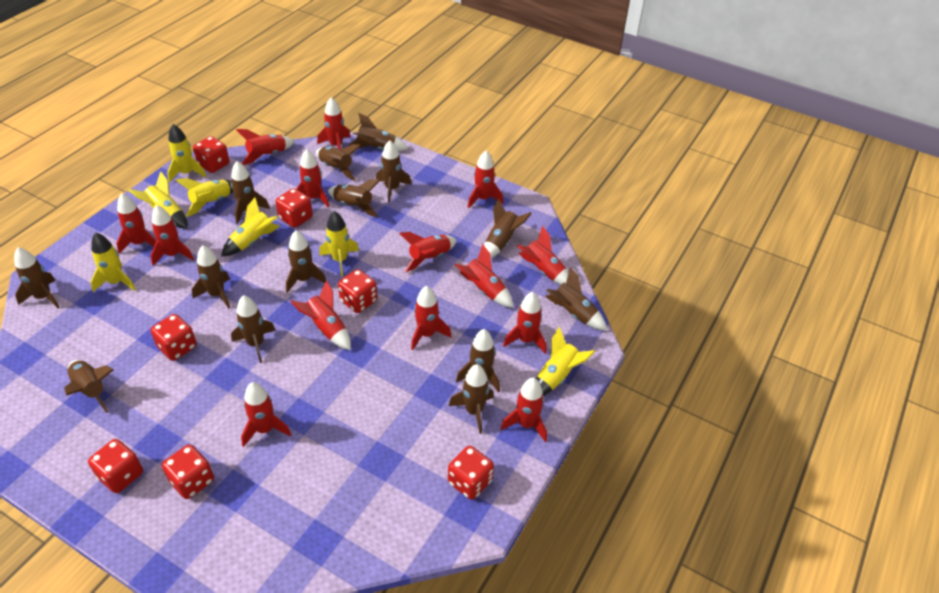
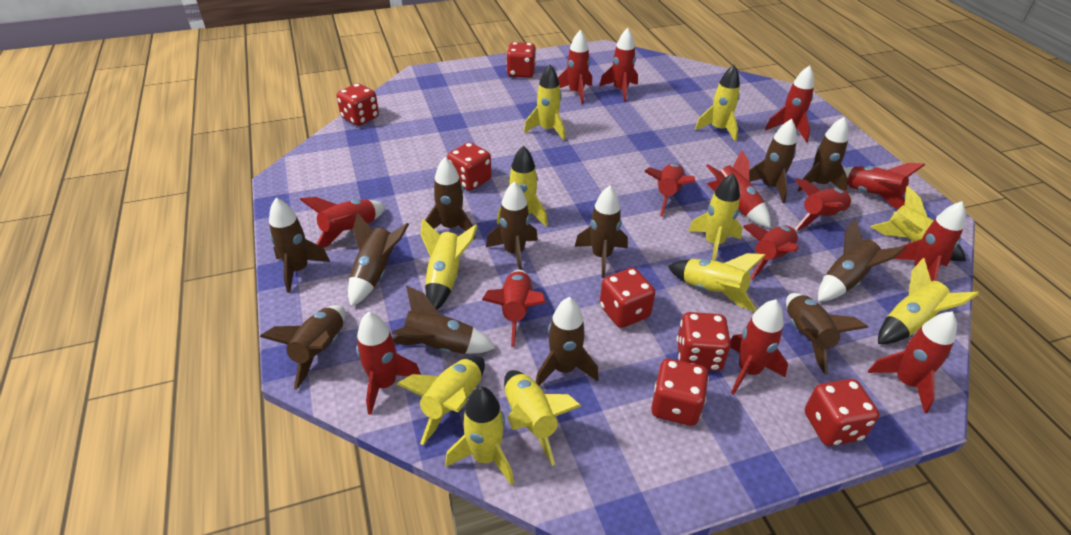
brown rocket: [14,247,60,308] [64,360,113,413] [192,245,230,309] [231,161,270,224] [231,295,275,363] [286,230,326,293] [316,144,361,181] [328,179,380,217] [349,112,408,151] [376,140,412,203] [449,364,494,434] [456,329,500,393] [484,198,532,258] [545,267,607,331] = 14 -> [260,305,345,390] [269,198,330,293] [348,213,409,307] [392,285,496,354] [425,157,475,240] [486,182,538,270] [536,297,599,385] [575,186,628,278] [749,119,797,203] [786,293,868,375] [797,117,849,192] [818,218,906,301] = 12
yellow rocket: [90,232,136,292] [129,171,188,229] [167,124,206,183] [176,178,233,217] [221,198,280,257] [319,211,359,277] [536,327,595,396] = 7 -> [397,356,485,445] [420,219,478,310] [445,387,514,485] [497,145,548,227] [504,370,581,466] [524,65,565,140] [668,253,766,312] [689,173,743,261] [695,65,740,141] [870,186,966,261] [878,258,979,344] = 11

